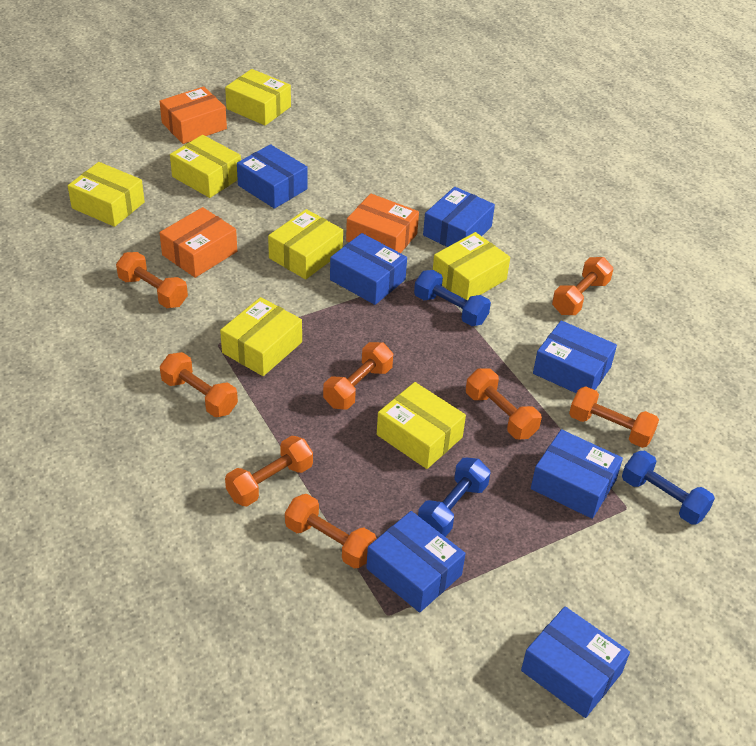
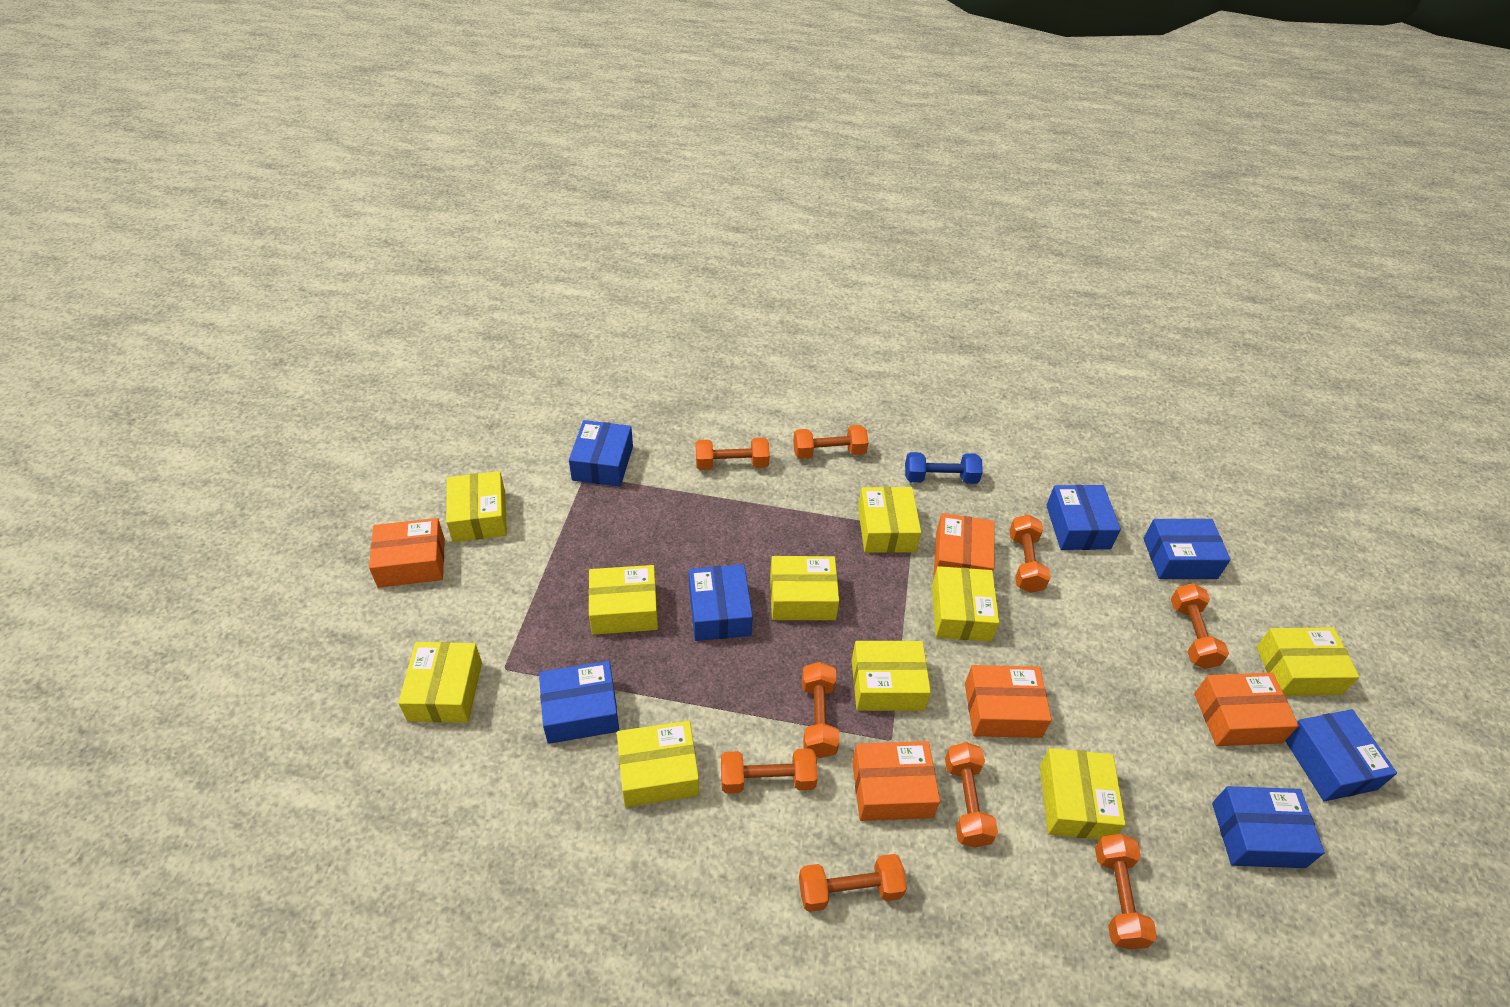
blue dumbbell: [414,270,491,326] [418,458,490,537] [622,451,715,525] = 3 -> [905,452,983,484] = 1
orange box: [159,86,227,144] [160,207,237,278] [346,194,419,253] = 3 -> [369,518,445,588] [852,741,940,821] [933,513,995,578] [965,665,1052,738] [1194,673,1299,746] = 5
orange dumbbell: [116,252,188,308] [160,352,238,417] [225,436,313,506] [285,494,377,569] [323,342,393,409] [466,368,542,439] [552,257,613,315] [569,386,659,448] = 8 -> [696,438,770,470] [721,748,818,794] [793,425,868,459] [799,854,907,912] [802,662,839,758] [945,742,998,848] [1010,514,1051,593] [1095,834,1157,950] [1171,583,1229,669] = 9
yellow box: [68,162,145,227] [170,135,241,198] [220,297,302,376] [225,69,291,126] [268,209,343,279] [377,382,466,469] [433,232,510,300] = 7 -> [398,642,482,723] [446,471,507,542] [588,565,658,635] [617,721,699,807] [770,556,839,620] [852,641,931,711] [858,487,921,553] [932,566,999,642] [1040,748,1126,839] [1256,628,1359,696] = 10

